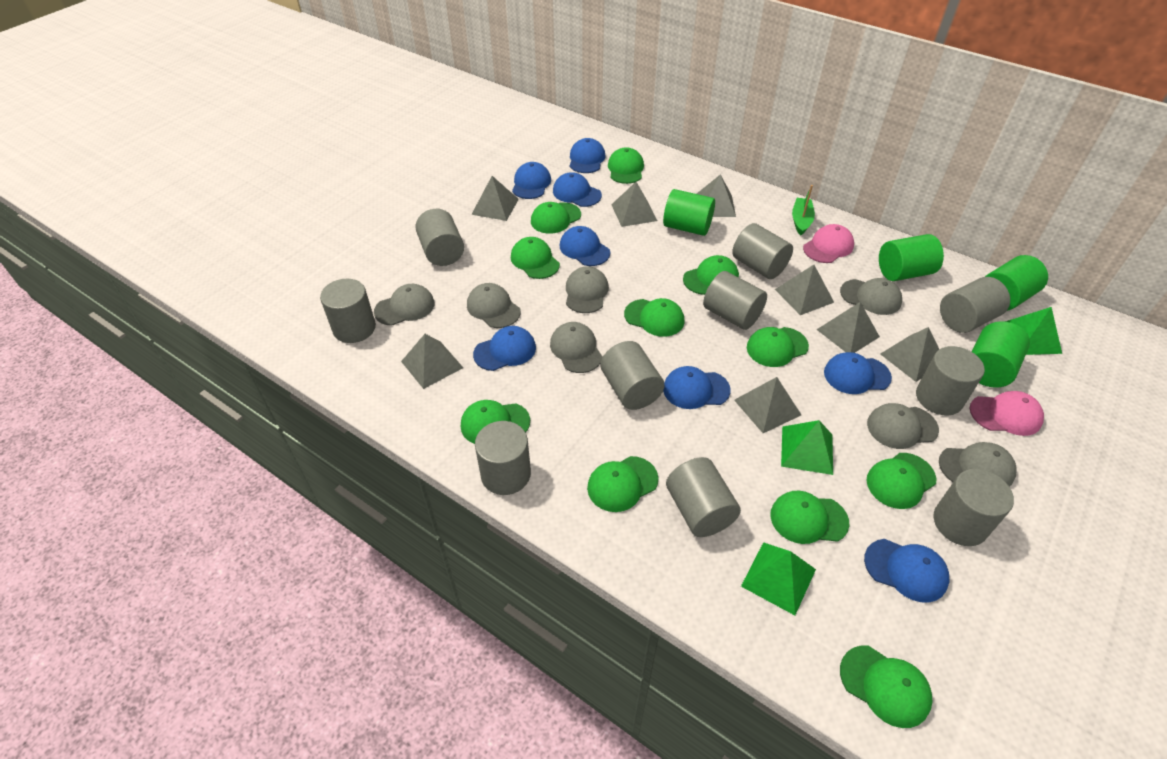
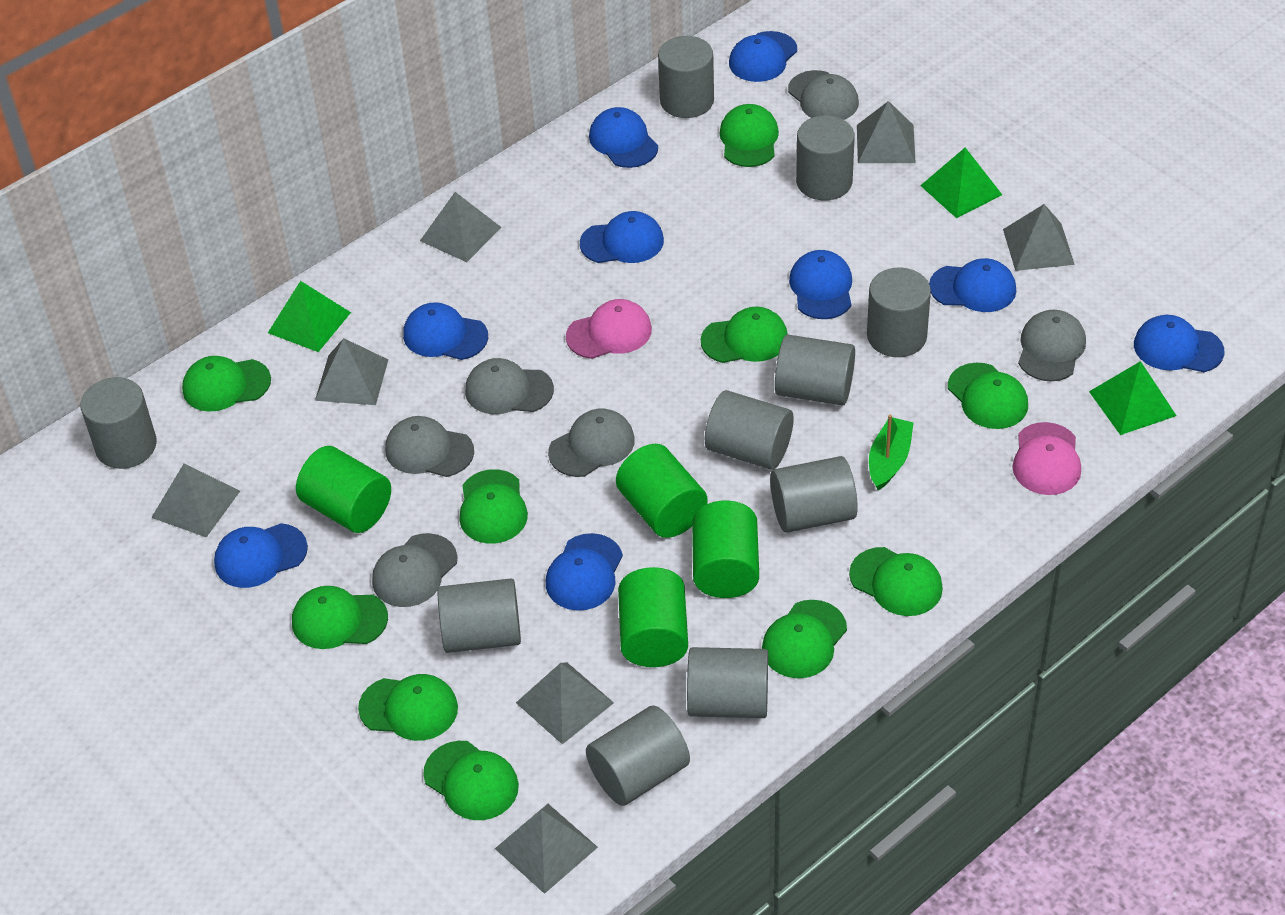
blue cap: [473,326,536,371] [512,162,551,199] [553,172,602,207] [560,226,610,266] [569,138,605,173] [663,366,731,409] [824,352,892,394] [864,539,949,603] = 8 -> [214,523,308,588] [403,302,488,360] [546,533,623,611] [580,211,664,263] [589,107,658,168] [729,31,797,82] [789,250,852,319] [929,258,1016,312] [1134,315,1224,372] = 9
green cap: [461,400,530,444] [511,237,560,279] [531,202,581,234] [587,456,658,512] [608,147,644,184] [624,298,684,337] [683,255,739,295] [747,327,809,367] [770,491,849,544] [840,646,932,728] [867,453,937,509] = 11 -> [182,356,271,412] [292,586,388,649] [358,674,458,741] [423,741,519,820] [459,469,528,543] [701,307,788,363] [719,104,779,167] [762,600,847,678] [849,547,943,616] [948,363,1028,429] = 10
grey cap: [374,284,435,326] [467,283,521,328] [550,322,603,373] [566,267,609,313] [840,278,902,315] [867,403,939,449] [939,442,1017,487] = 7 -> [372,533,458,607] [385,416,474,477] [465,358,554,414] [548,409,635,477] [788,70,859,120] [1018,310,1086,381] = 6
grey pyramid: [401,334,463,389] [471,176,519,221] [611,182,657,227] [697,174,736,217] [734,377,801,433] [775,265,834,315] [816,302,880,353] [881,327,939,382] = 8 -> [151,463,240,538] [315,338,388,405] [420,192,501,262] [495,804,598,894] [516,662,614,744] [857,101,916,163] [1003,204,1075,271] = 7

